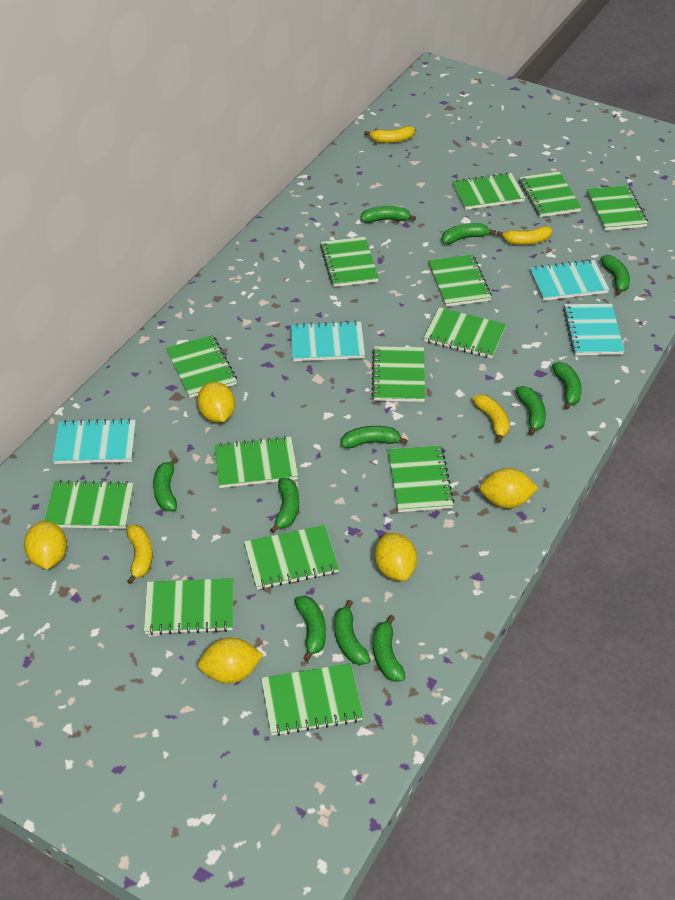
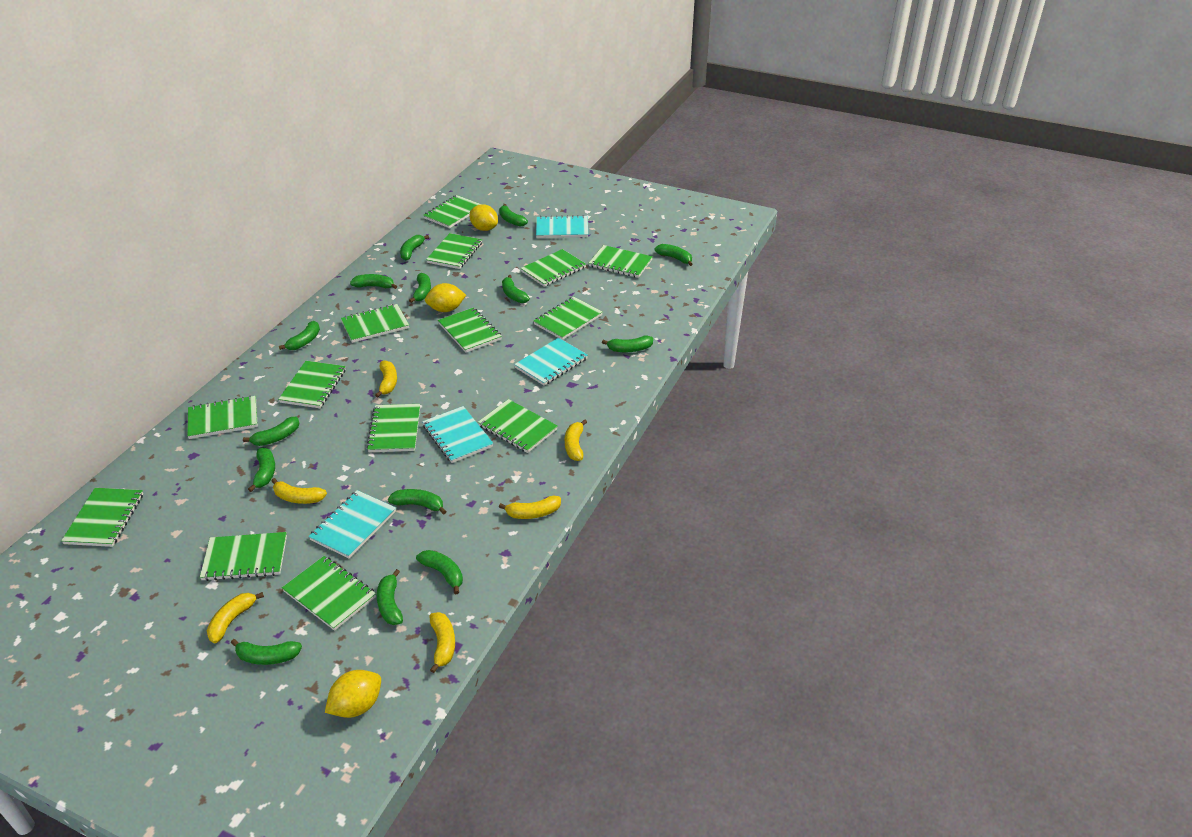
green banana: [153,457,178,511] [270,478,299,533] [295,596,326,661] [334,600,371,665] [341,426,408,448] [360,206,416,223] [373,615,406,682] [442,223,496,244] [515,386,546,435] [552,362,582,410] [600,255,630,296] = 11 -> [231,639,302,665] [243,417,300,446] [248,447,275,492] [279,321,320,350] [350,274,397,289] [377,569,403,625] [388,489,447,515] [400,235,429,260] [409,273,431,303] [416,550,463,594] [499,204,528,227] [502,275,530,303] [602,336,653,352] [654,244,693,266] = 14
yellow banana: [126,525,153,584] [364,126,415,143] [472,394,509,443] [497,226,552,245] = 4 -> [207,592,264,643] [272,478,327,504] [375,360,397,397] [429,612,455,673] [499,496,561,519] [565,419,587,461] = 6
yellow lemon: [24,521,67,569] [197,382,235,423] [198,637,263,683] [374,533,417,581] [480,468,538,509] = 5 -> [325,670,381,718] [425,283,466,312] [470,204,498,231] = 3

